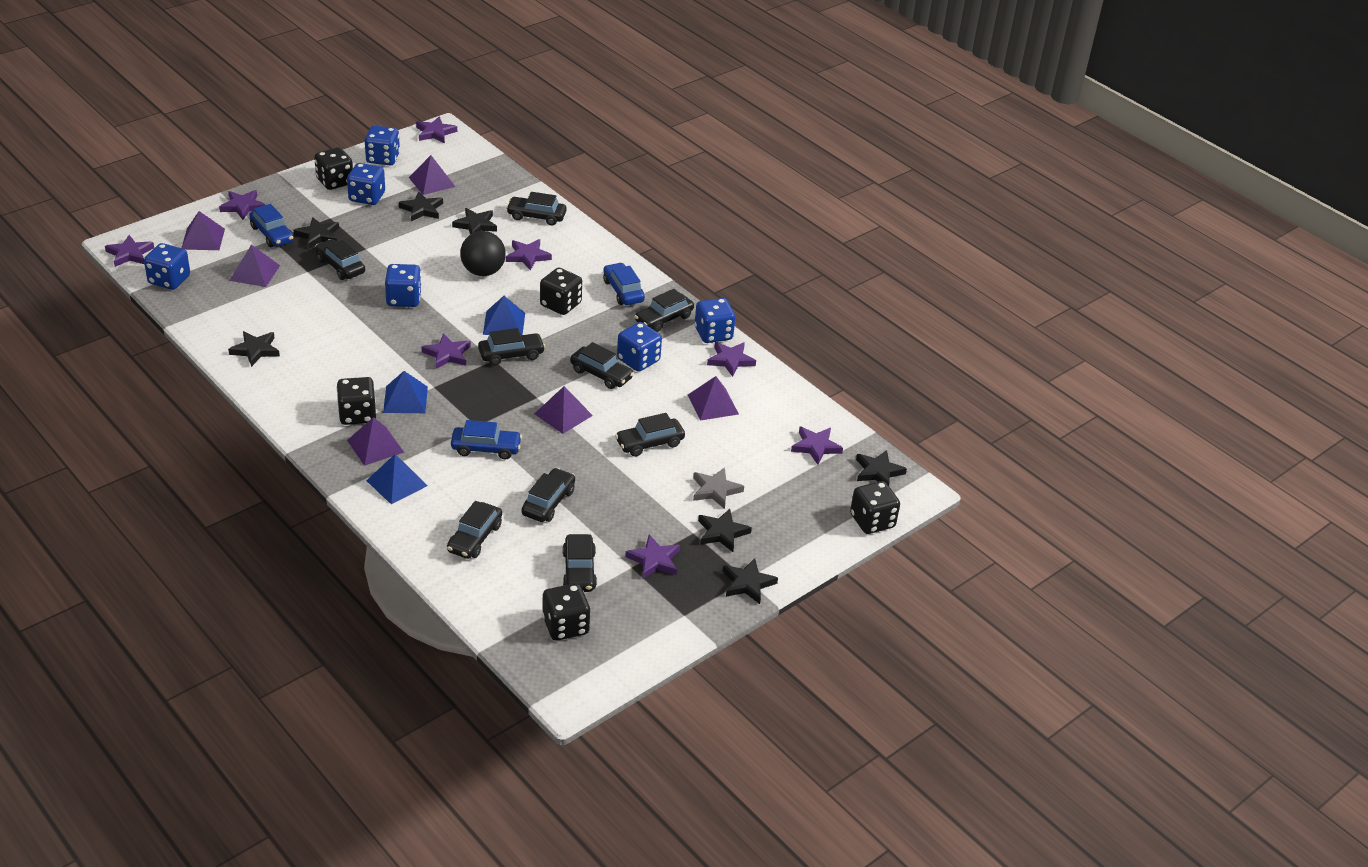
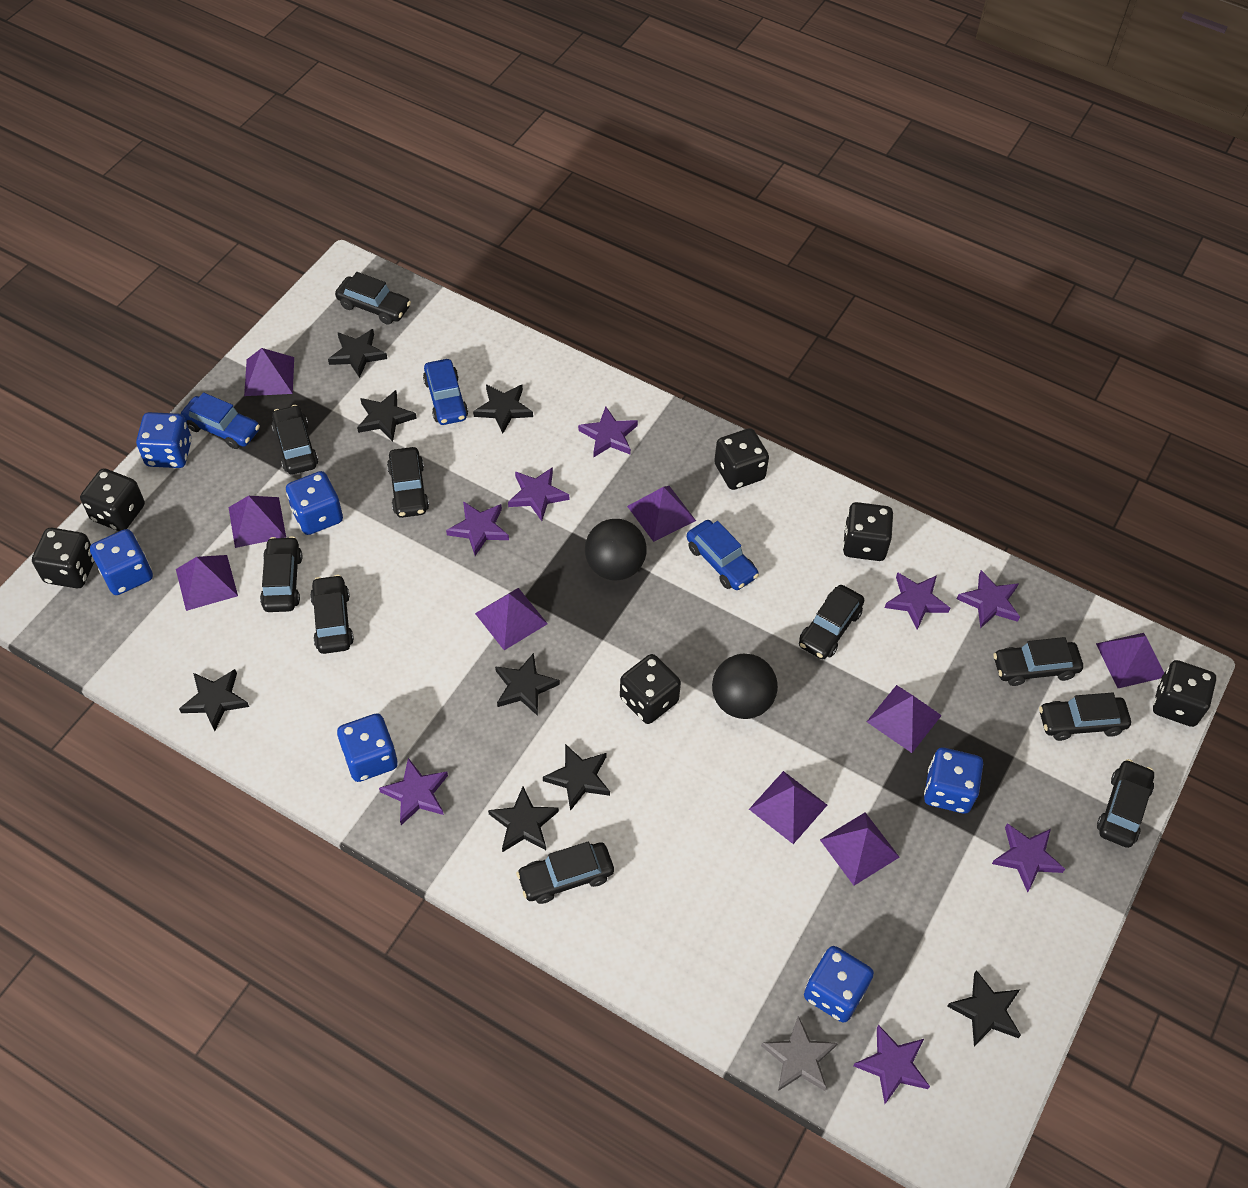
black ball: [460,231,506,276] = 1 -> [585,519,647,581] [712,654,778,719] = 2
black car: [315,239,365,280] [447,501,502,559] [478,328,545,365] [506,192,567,225] [522,468,575,522] [563,534,597,592] [570,342,634,389] [615,413,685,457] [635,289,694,332] = 9 -> [260,536,302,612] [271,405,318,474] [310,575,354,654] [335,272,411,325] [387,447,429,518] [516,842,614,904] [799,585,864,659] [994,637,1083,686] [1039,692,1131,741] [1097,759,1154,848] = 10
black dice: [314,147,353,190] [337,377,376,425] [540,267,582,315] [542,583,590,641] [850,481,900,534] = 5 -> [32,528,95,588] [80,468,145,531] [620,654,681,724] [714,428,769,490] [843,502,893,561] [1153,660,1216,727] = 6
black star: [228,331,280,367] [294,217,339,249] [399,191,443,221] [452,208,497,235] [698,509,752,552] [723,558,778,604] [856,450,907,486] = 7 -> [179,669,249,731] [328,329,387,378] [357,390,417,442] [473,384,533,433] [488,786,559,852] [495,653,560,716] [543,744,610,811] [947,970,1021,1047] = 8
blue pyramid: [366,454,428,504] [383,371,428,413] [483,296,525,335] = 3 -> none = 0
purple pyramid: [181,211,225,250] [229,245,280,287] [347,417,404,466] [408,155,455,195] [534,386,593,434] [688,376,739,421] = 6 -> [176,555,238,611] [229,496,286,548] [244,348,294,396] [475,588,548,650] [627,486,696,542] [749,771,827,844] [820,812,899,886] [867,685,942,753] [1096,633,1164,688] = 9

